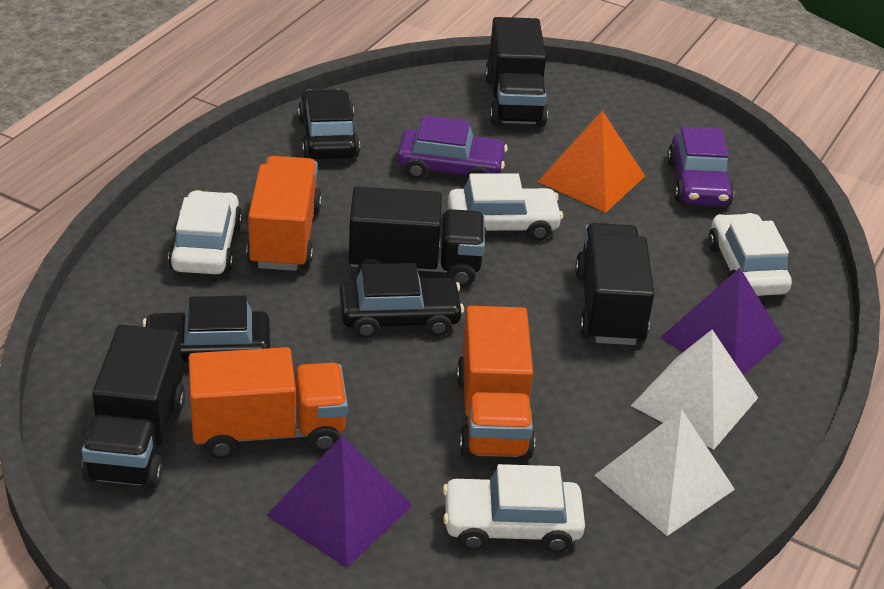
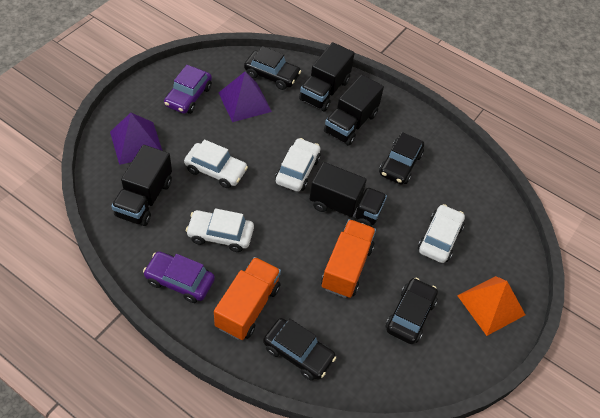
black car: [142,296,270,367] [298,89,360,159] [339,263,464,338] = 3 -> [244,46,301,90] [263,318,336,380] [379,132,424,185] [385,278,438,344] = 4
orange truck: [188,347,348,459] [246,156,322,271] [457,306,535,459] = 3 -> [214,257,281,340] [321,219,376,298] = 2
white pyramid: [594,409,735,536] [631,330,758,450] = 2 -> none = 0

